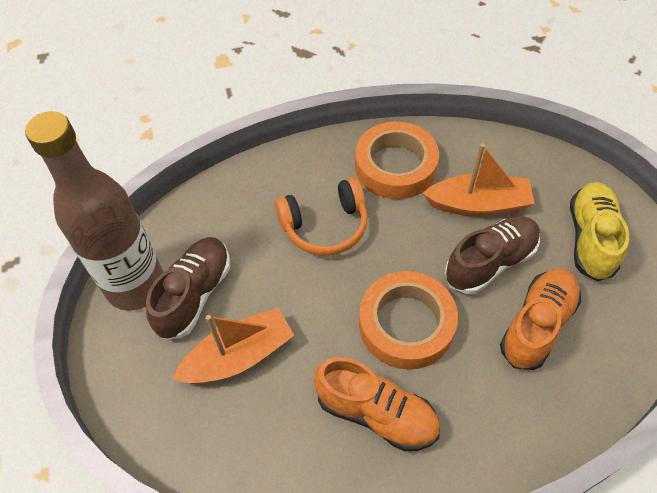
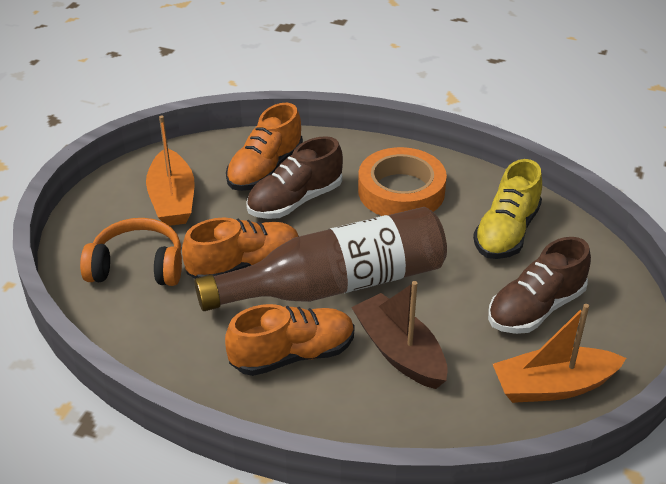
brown boat: none = 0 -> [351,281,447,389] = 1
orange shoe: [314,357,440,451] [500,269,581,370] = 2 -> [182,217,299,279] [225,304,354,376] [226,103,303,191] = 3
orange tape: [355,122,439,199] [359,271,458,369] = 2 -> [358,147,447,216] = 1

